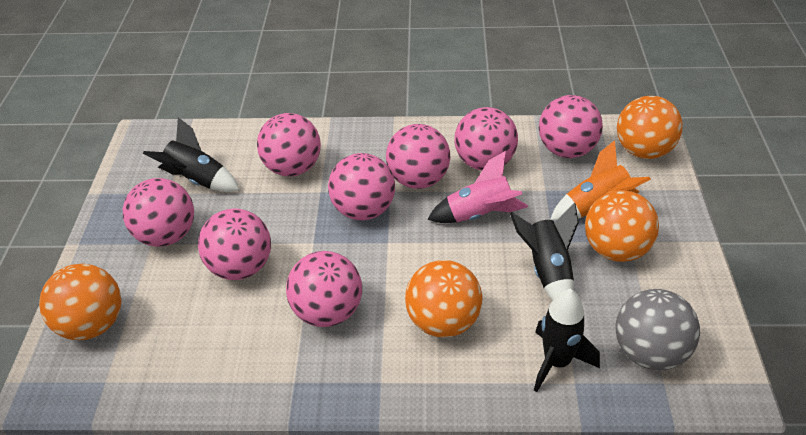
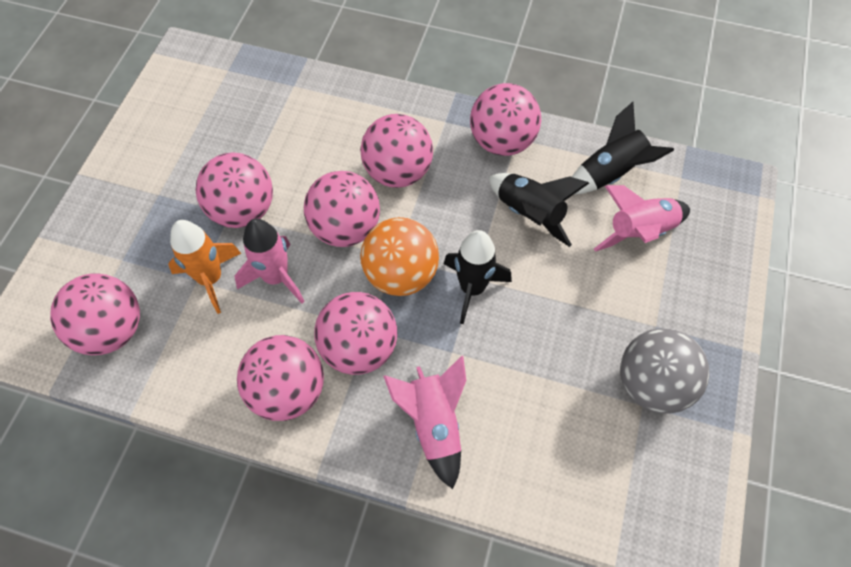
orange ball: [39,264,122,340] [405,260,482,338] [585,190,659,262] [617,96,683,159] = 4 -> [360,217,439,296] = 1
pink ball: [123,178,194,247] [198,209,271,280] [257,113,321,176] [286,251,362,327] [328,153,395,220] [386,124,450,189] [455,107,518,170] [539,95,603,158] = 8 -> [50,273,140,355] [196,152,273,228] [237,335,324,421] [304,171,380,247] [314,292,397,375] [360,114,433,188] [470,83,541,156] = 7
pink rocket: [427,151,528,223] = 1 -> [234,219,305,304] [383,356,466,489] [594,185,690,252] = 3

